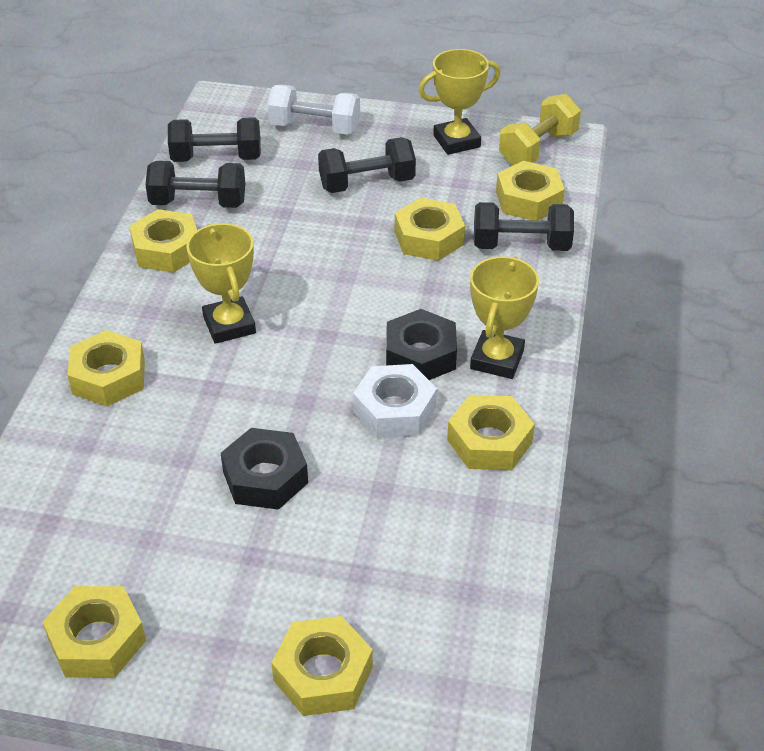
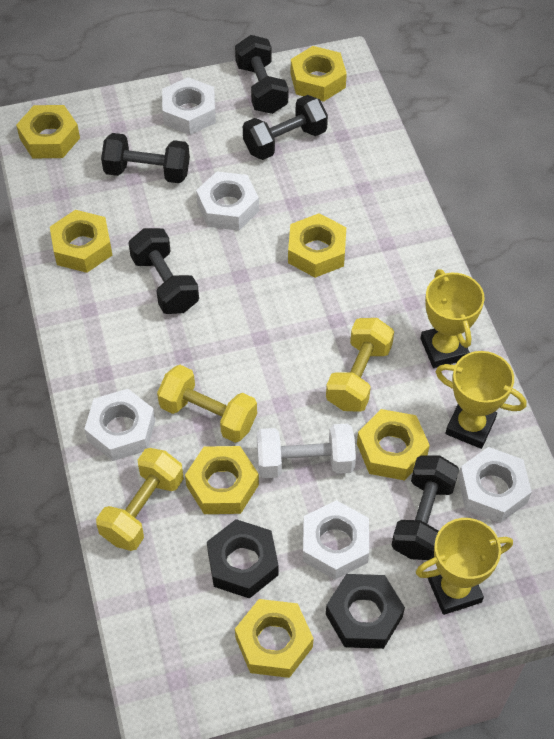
black dumbbell: [145,161,245,208] [168,117,261,162] [318,137,416,193] [474,202,574,251] = 4 -> [101,133,190,183] [128,228,199,314] [235,35,288,114] [243,95,328,160] [391,456,459,560] = 5
white nut: [353,364,437,438] = 1 -> [84,389,155,461] [162,77,216,135] [196,171,259,231] [303,500,369,580] [458,447,532,523] = 5
yellow dumbbell: [499,94,581,166] = 1 -> [96,448,184,551] [157,365,257,443] [326,318,394,412] = 3

